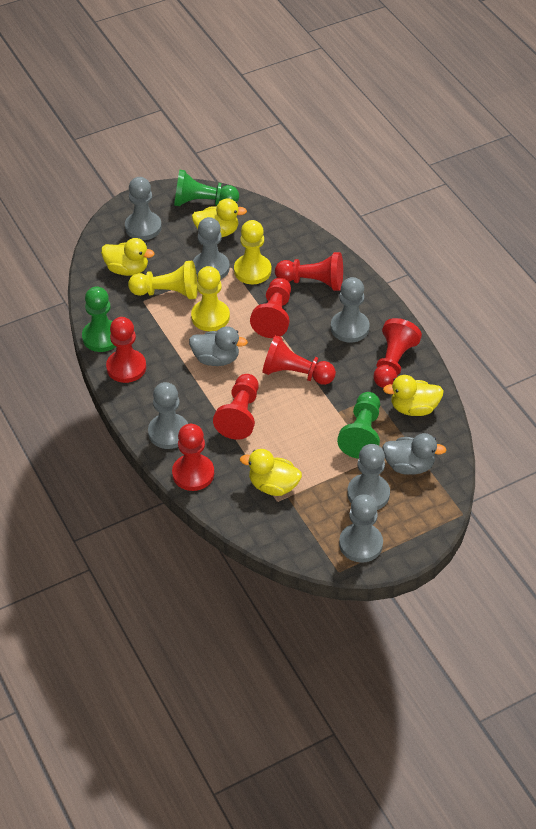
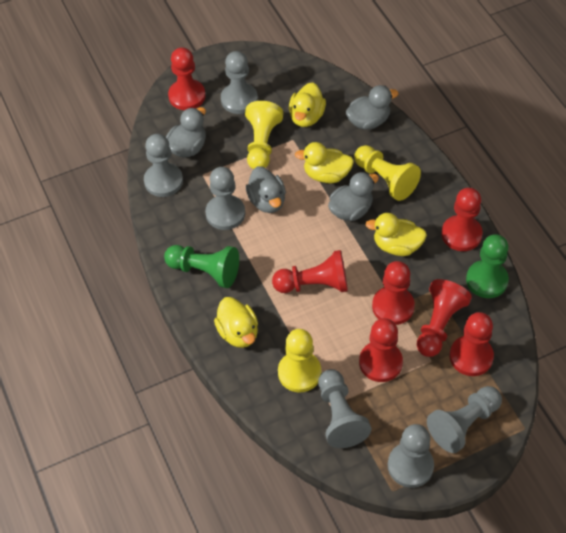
green pawn: [82,287,116,352] [174,169,239,206] [337,392,380,459] = 3 -> [164,245,239,288] [466,234,509,298] = 2
grey duck: [189,327,248,366] [382,433,446,475] = 2 -> [166,107,206,158] [246,166,286,213] [328,172,379,221] [345,85,398,130] = 4

